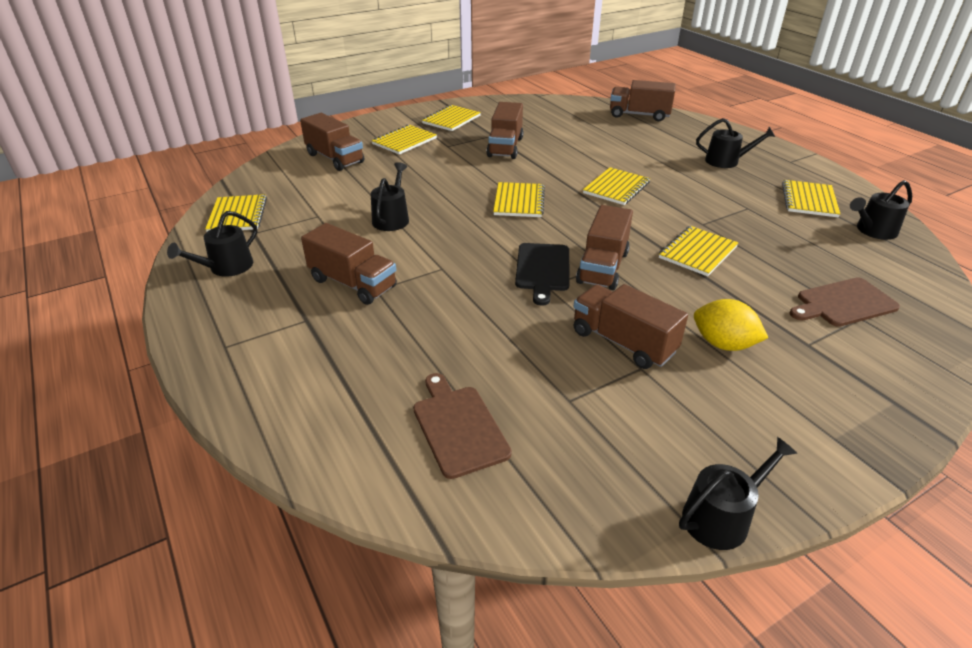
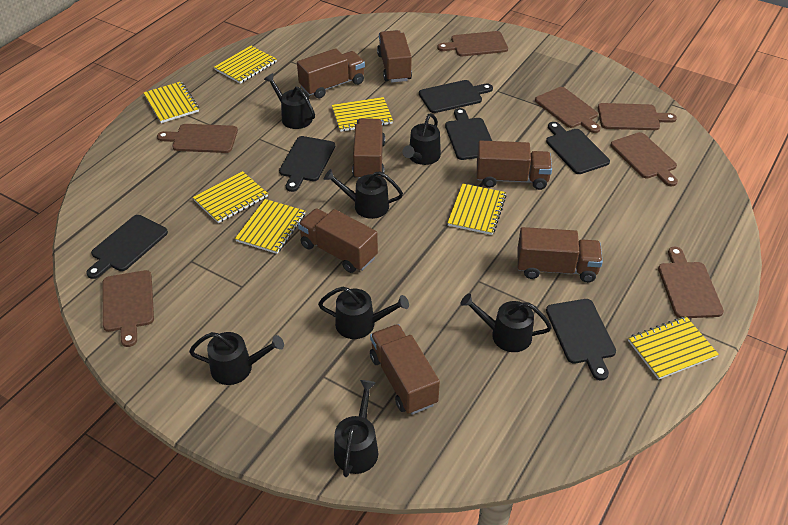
black cutting board: [515,243,570,306] = 1 -> [86,215,168,279] [279,136,335,192] [419,80,493,113] [445,108,492,160] [546,122,610,174] [546,299,616,380] = 6
black watering can: [167,211,257,277] [371,162,409,231] [679,437,798,550] [696,118,775,168] [850,180,912,240] = 5 -> [189,332,284,385] [264,73,315,129] [318,287,409,339] [324,169,403,219] [334,380,378,477] [402,113,441,165] [460,293,552,352] = 7
brown cutting board: [413,373,512,479] [790,277,900,327] = 2 -> [103,270,154,347] [157,124,238,153] [437,31,508,56] [535,87,601,133] [598,103,677,130] [611,132,678,186] [658,247,724,318] = 7
brown truck: [300,113,364,171] [301,223,397,305] [486,102,523,159] [573,284,688,369] [576,205,633,290] [610,80,676,121] = 6 -> [297,48,365,98] [298,208,378,273] [352,119,385,179] [370,324,440,415] [377,30,412,82] [477,140,552,190] [517,227,603,283] = 7
yellow lemon: [694,299,768,351] = 1 -> none = 0

